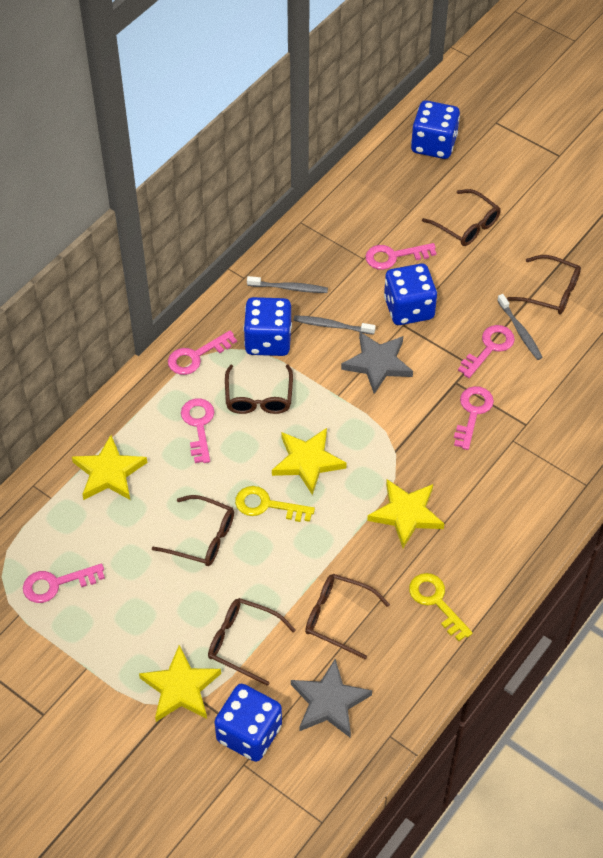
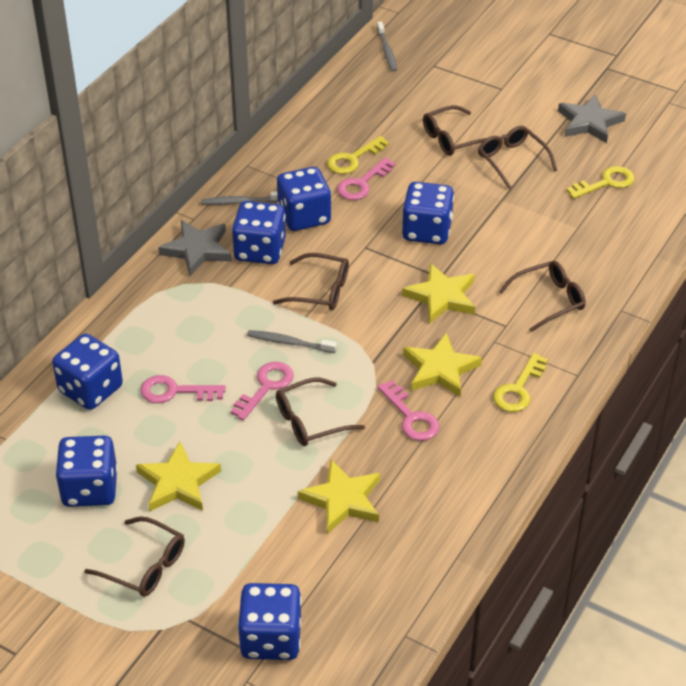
blue dice: [214,684,282,762] [243,297,292,356] [384,264,437,325] [411,100,460,159] = 4 -> [52,334,123,410] [55,436,118,507] [232,201,286,264] [238,583,301,660] [277,167,331,231] [402,182,454,244] = 6
pink key: [23,564,105,603] [168,330,237,375] [181,398,214,463] [365,243,436,270] [454,386,494,450] [458,325,515,378] = 6 -> [140,375,226,403] [231,362,294,421] [337,158,395,200] [378,380,439,441] = 4
yellow key: [235,486,315,522] [409,573,473,641] = 2 -> [327,136,389,174] [493,353,548,412] [566,166,635,199] = 3

